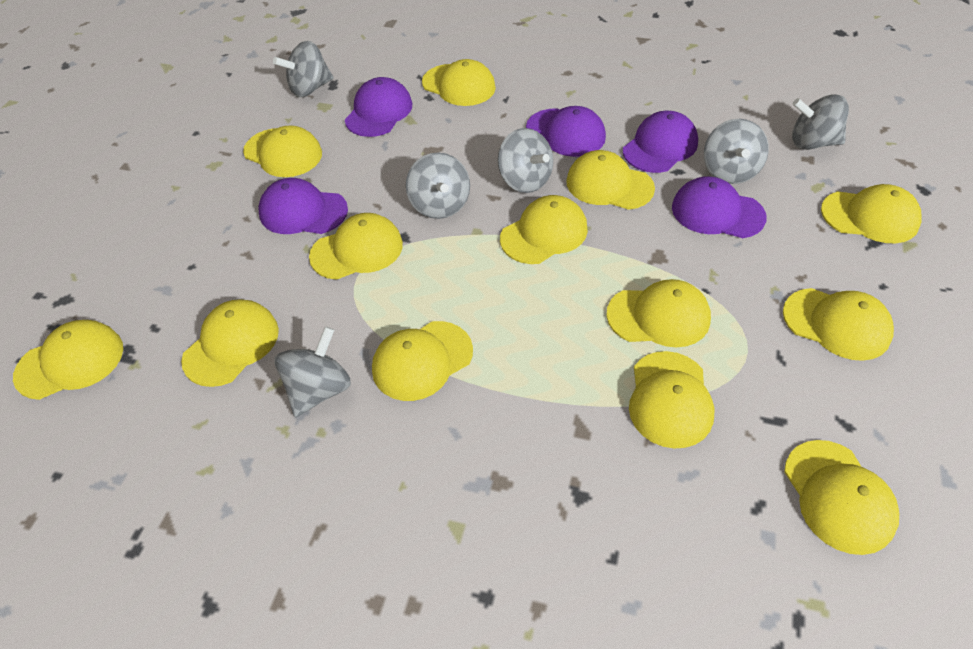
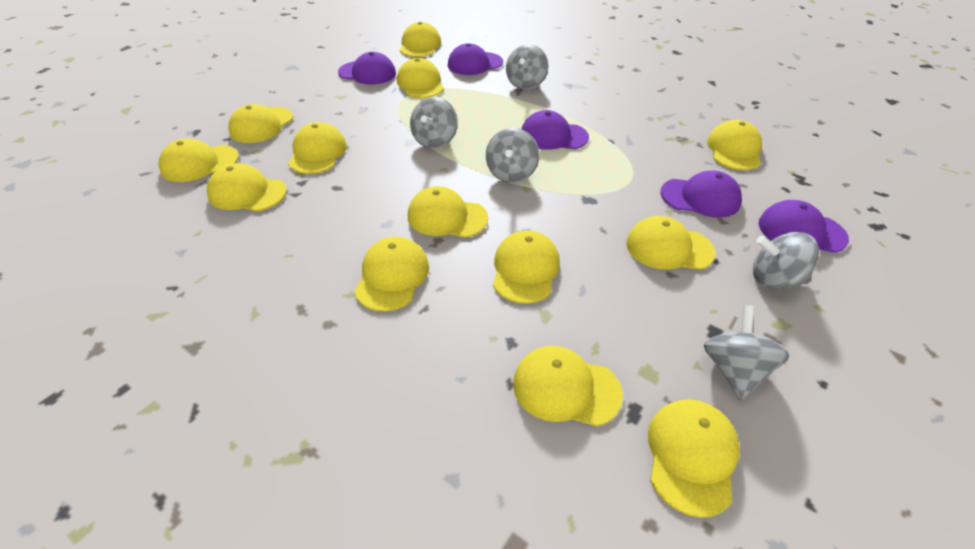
grey spinning top: [273,41,334,97] [274,326,351,417] [406,152,470,219] [498,128,553,193] [704,119,769,184] [792,94,849,150] = 6 -> [410,97,458,149] [486,128,539,183] [506,45,549,90] [704,305,789,400] [753,232,819,290] = 5

